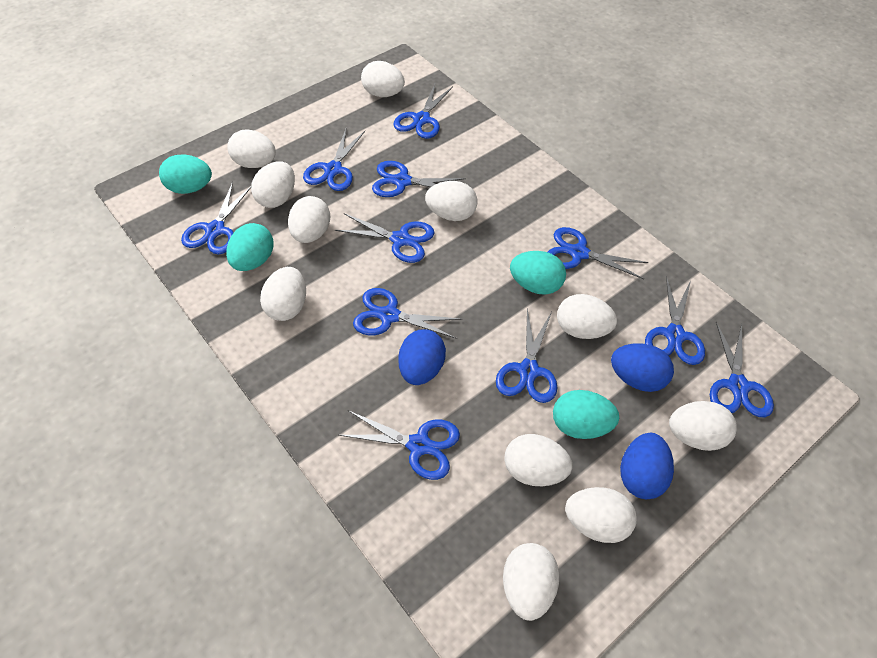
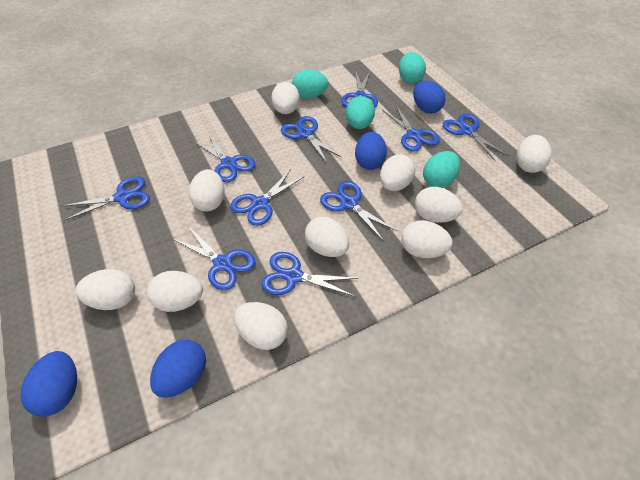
blue egg: [398,329,446,385] [611,344,674,392] [620,433,674,499] = 3 -> [20,351,77,417] [150,340,206,398] [355,132,387,170] [413,80,446,114] = 4
blue scissors: [181,182,251,254] [303,129,365,191] [335,213,434,263] [339,411,460,480] [353,288,463,339] [372,161,466,197] [393,84,453,139] [496,309,558,403] [548,227,648,279] [645,276,705,365] [710,322,774,417] = 11 -> [62,177,150,221] [173,226,256,290] [193,134,255,182] [230,169,305,226] [262,252,359,296] [281,116,341,163] [320,181,397,240] [341,72,378,108] [382,105,440,151] [443,113,508,161] = 10
white egg: [227,129,276,168] [251,162,295,208] [260,267,306,321] [288,196,330,243] [361,61,405,97] [425,181,477,221] [503,543,559,621] [504,434,572,486] [557,294,617,339] [565,487,637,543] [669,401,737,451] = 11 -> [75,269,135,310] [147,271,203,312] [189,169,224,212] [234,302,288,350] [271,82,300,114] [305,217,349,257] [380,155,415,191] [401,220,452,258] [415,187,463,223] [516,135,552,173] = 10

